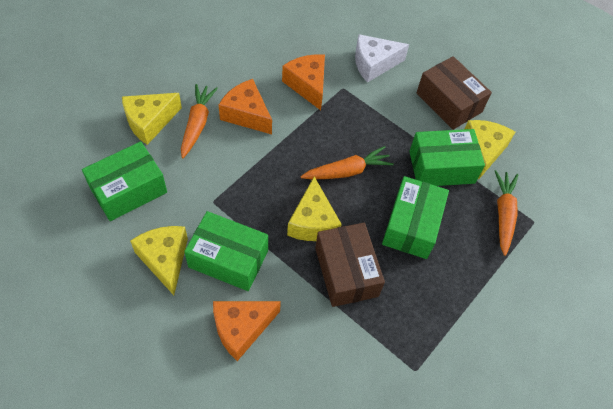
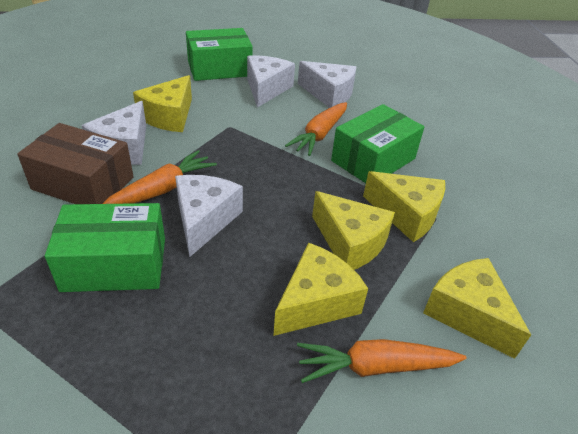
brown box: [315,223,385,307] [417,56,492,130] = 2 -> [17,123,134,204] = 1
green box: [82,142,167,221] [184,211,268,291] [382,176,449,259] [409,129,485,186] = 4 -> [45,203,165,292] [186,28,253,81] [331,104,424,183] = 3
orange cheese: [213,301,281,361] [219,79,272,134] [282,54,325,110] = 3 -> none = 0
white cheese: [355,34,409,83] = 1 -> [81,101,146,165] [175,175,243,257] [247,55,295,107] [298,61,356,108] = 4
yellow cheese: [122,93,182,145] [130,226,188,295] [287,177,342,241] [465,120,515,179] = 4 -> [133,75,192,132] [273,243,368,336] [312,191,395,270] [363,171,445,242] [423,258,531,359] = 5

